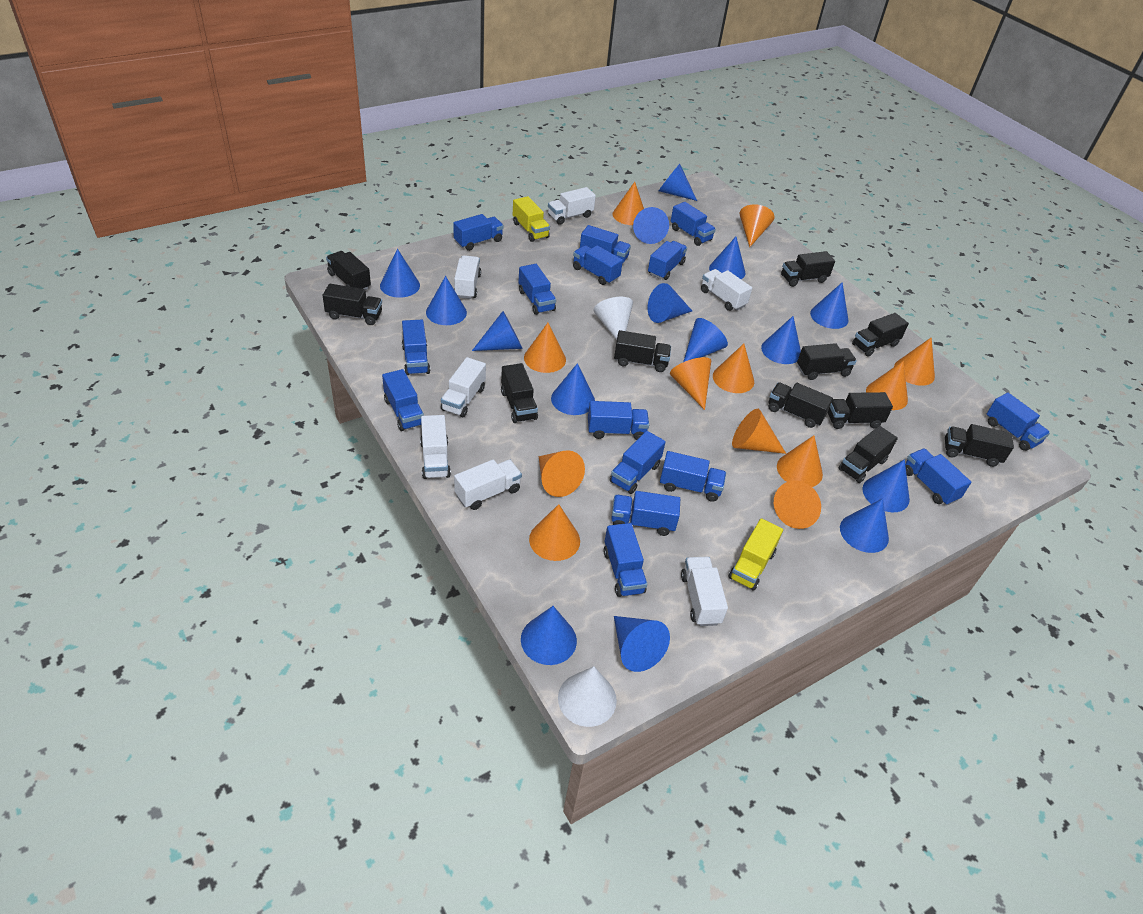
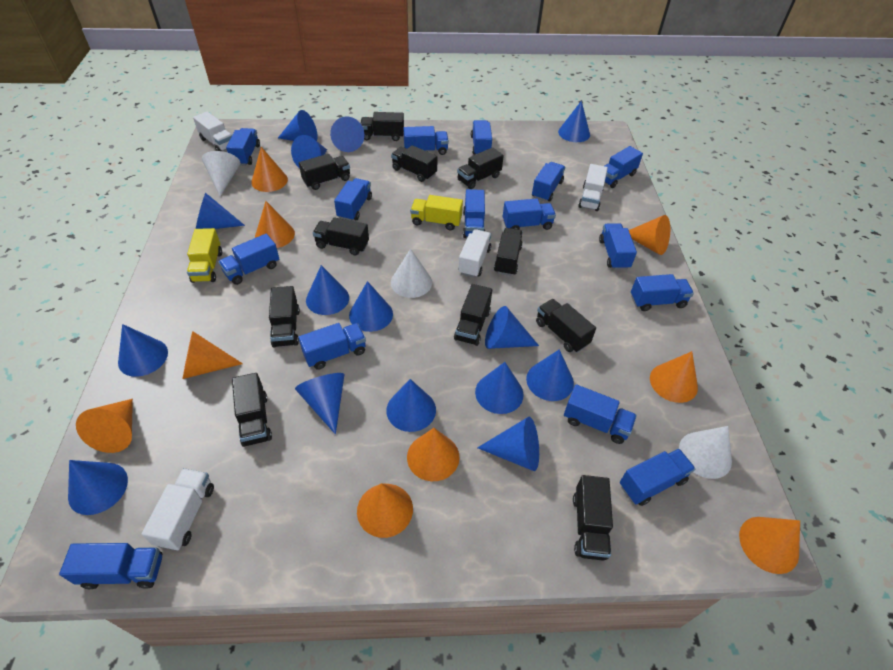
orange cone: [524,323,566,373] [529,504,580,561] [539,450,585,497] [613,182,644,225] [670,357,711,410] [713,344,754,393] [732,409,786,454] [740,204,775,247] [774,480,821,529] [777,435,823,487] [866,361,908,410] [894,337,935,386] = 12 -> [76,399,133,453] [183,331,243,379] [251,147,288,192] [255,201,295,248] [357,483,413,538] [407,428,460,481] [629,215,670,255] [650,351,698,403] [739,517,800,574] = 9
white cone: [558,666,617,727] [593,297,633,340] = 2 -> [202,151,240,197] [391,249,432,298] [679,426,732,479] = 3
white truck: [420,415,451,479] [441,357,486,417] [454,255,481,299] [454,459,522,510] [548,187,596,225] [681,557,728,626] [701,269,752,311] = 7 -> [142,468,214,551] [193,112,232,151] [458,229,491,278] [578,164,608,211] = 4

